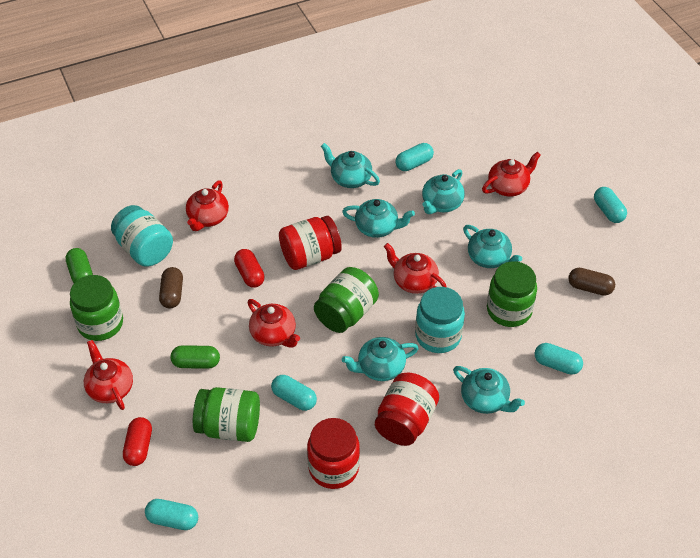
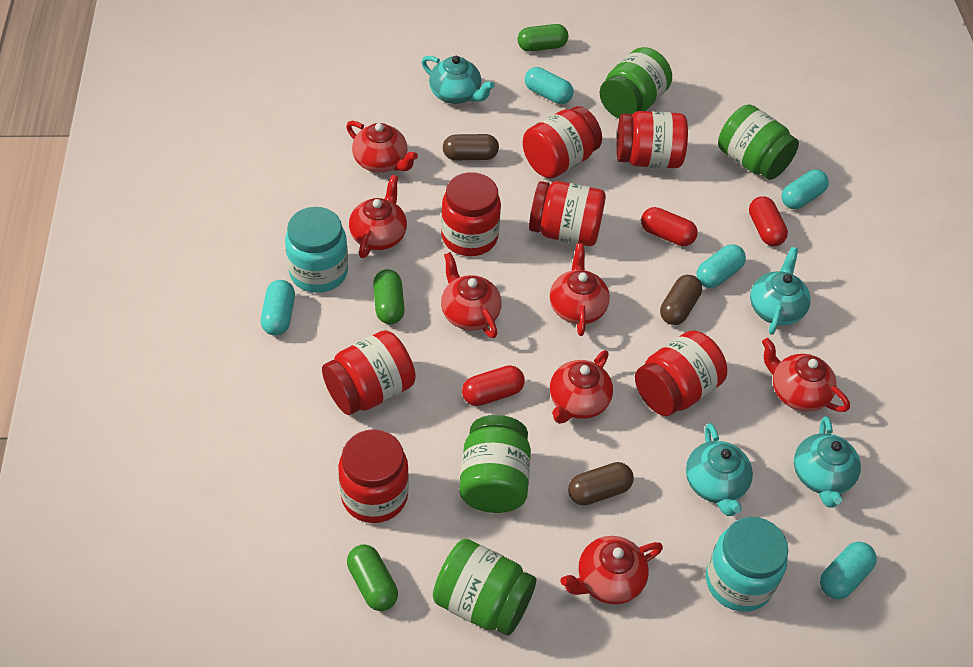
brown capsule: [159,267,183,308] [568,268,615,296] = 2 -> [443,134,499,160] [568,462,633,505] [660,275,702,325] = 3
green capsule: [66,248,93,283] [171,345,220,369] = 2 -> [347,544,398,611] [373,269,405,324] [518,24,568,52] = 3
red capsule: [123,417,152,466] [234,249,265,287] = 2 -> [462,365,525,406] [641,207,698,246] [749,196,788,246] = 3
red jar: [279,216,342,270] [307,418,360,489] [375,373,439,446] = 3 -> [322,330,415,415] [338,429,409,523] [441,172,501,256] [523,106,602,178] [529,181,606,246] [616,111,688,168] [635,330,727,416] = 7
red teapot: [84,340,133,410] [186,180,229,231] [248,299,300,347] [384,243,447,294] [482,152,541,197] = 5 -> [346,121,418,173] [349,175,407,258] [441,252,502,338] [550,243,610,336] [550,350,613,424] [560,536,663,604] [762,338,850,412] = 7
turquoise teapot: [321,143,380,188] [342,199,415,238] [342,337,419,381] [422,169,465,214] [453,366,525,414] [463,225,522,268] = 6 -> [421,56,495,104] [686,423,753,516] [750,247,811,335] [794,416,861,508] = 4

